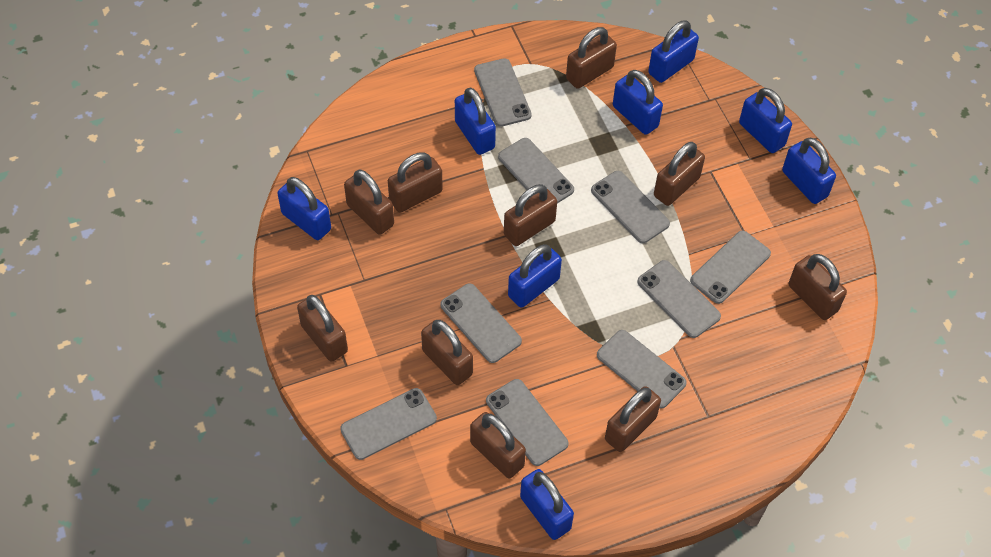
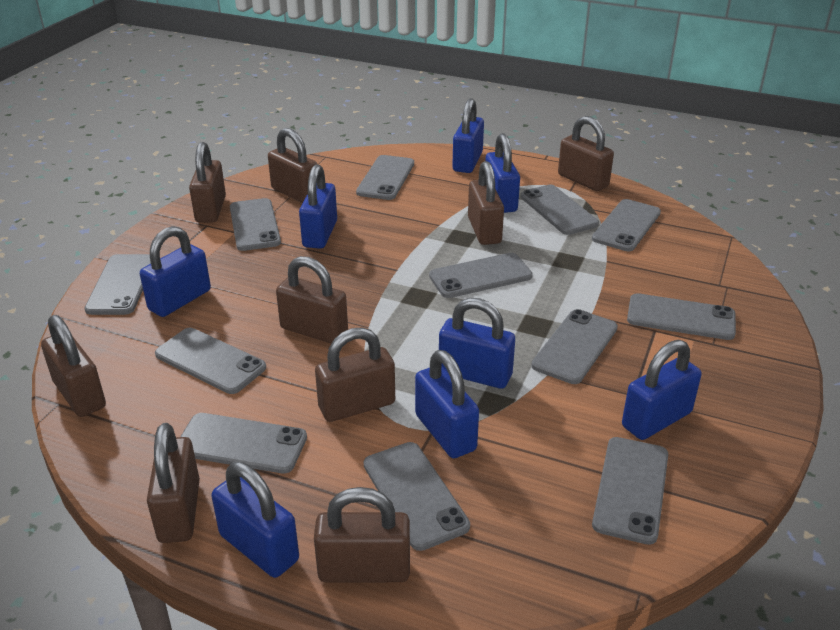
brown padlock: [297,295,348,362] [344,170,394,235] [388,152,443,213] [421,320,473,385] [470,412,526,479] [504,184,557,246] [566,27,617,89] [605,386,661,452] [654,142,705,206] [789,254,847,320] = 10 -> [41,315,106,417] [147,423,200,543] [189,142,226,223] [268,128,318,203] [276,256,348,344] [314,487,410,582] [315,327,395,422] [468,161,504,245] [558,116,614,191] = 9
grey phone: [340,388,437,460] [440,283,522,363] [474,58,532,127] [486,379,569,466] [498,138,574,203] [591,171,670,243] [597,330,687,409] [637,260,721,338] [690,231,771,304] = 9 -> [85,254,151,315] [155,328,266,394] [180,413,307,473] [230,198,281,251] [356,155,414,200] [364,442,470,551] [429,253,533,298] [521,185,599,235] [531,309,618,384] [592,199,661,251] [592,437,668,545] [627,293,736,340] = 12

